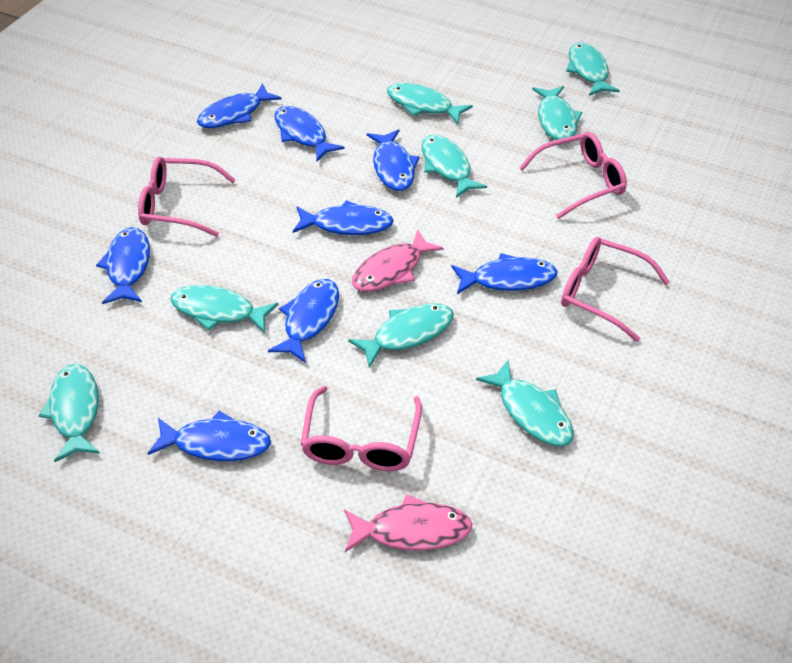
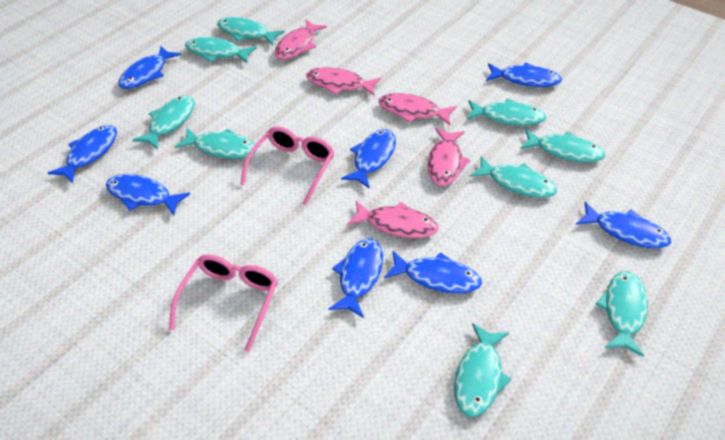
pink fish: [344,494,472,552] [352,229,444,292] = 2 -> [275,19,327,60] [306,67,381,95] [347,201,439,238] [379,93,457,125] [427,128,471,186] = 5
pink glasses: [138,157,236,237] [301,386,422,471] [519,132,627,219] [561,237,670,342] = 4 -> [169,255,278,352] [240,126,334,206] = 2
turquoise fish: [38,364,100,462] [171,285,279,333] [348,303,454,368] [387,83,473,124] [422,135,487,198] [476,360,574,447] [532,86,582,140] [566,42,620,96] = 8 -> [133,96,195,150] [175,128,257,159] [185,37,257,63] [217,17,285,46] [454,323,511,417] [467,99,546,126] [470,156,557,198] [520,129,605,162] [596,271,648,357] = 9

